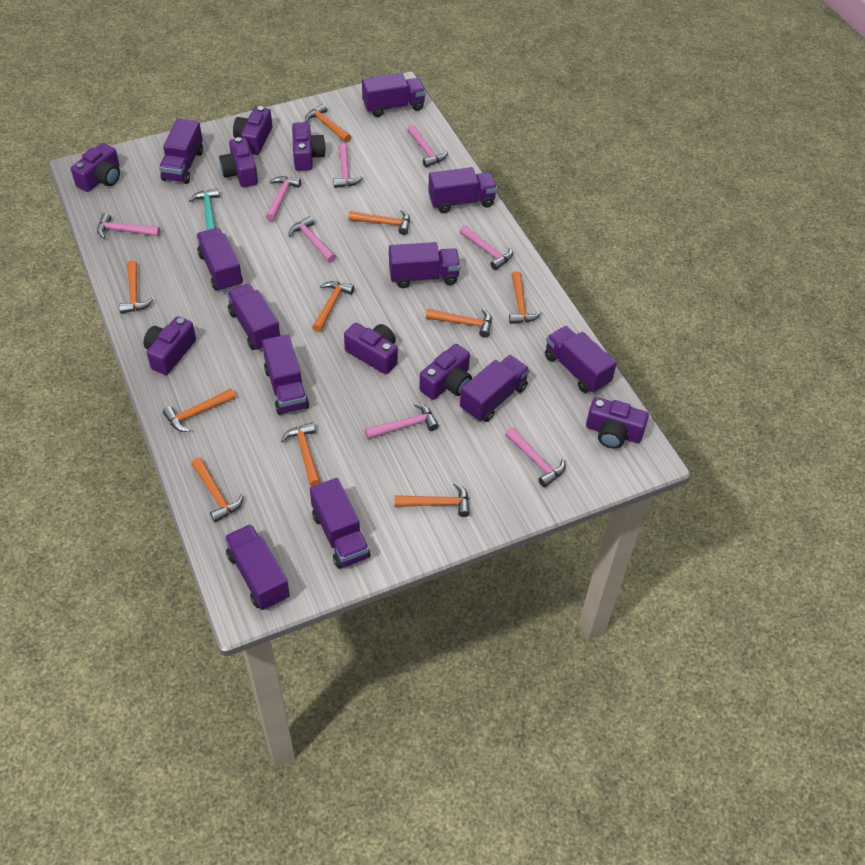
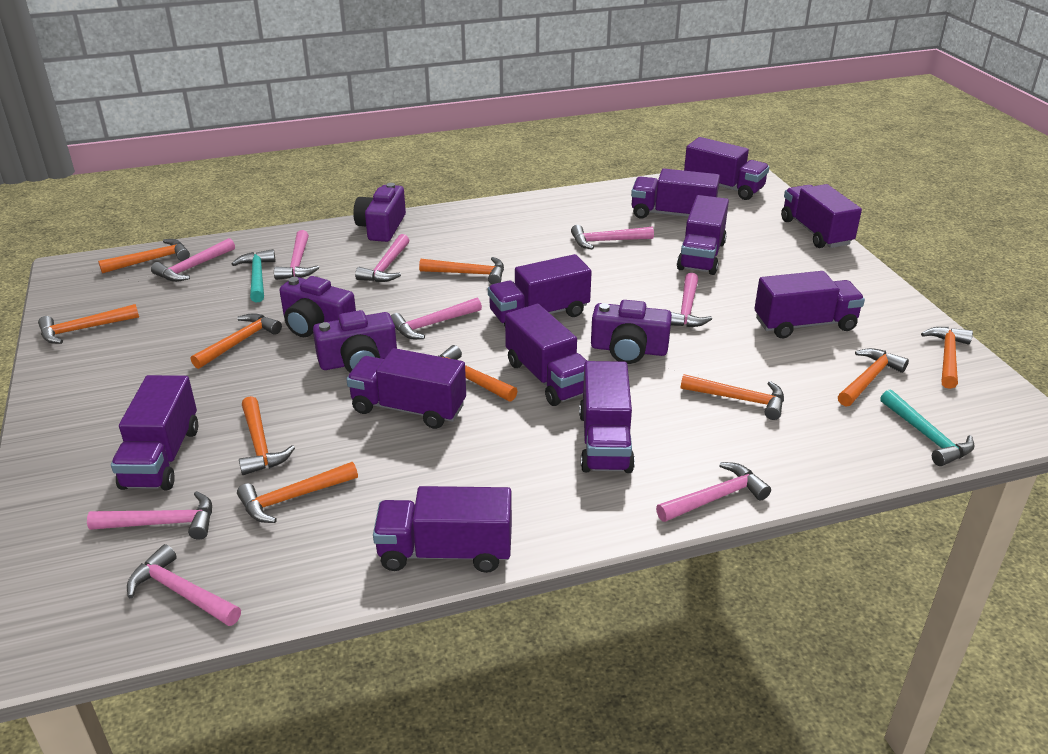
pink hammer: [97,213,160,239] [266,176,301,221] [289,216,336,263] [333,143,363,188] [365,403,439,439] [407,125,448,168] [459,225,513,270] [505,428,566,487] = 8 -> [87,491,212,540] [127,544,241,626] [151,238,235,282] [274,230,319,280] [355,234,409,282] [391,298,482,339] [571,225,654,250] [656,462,771,522] [671,273,712,327] = 9
purple camera: [71,143,120,192] [143,316,196,375] [219,137,258,187] [233,106,272,155] [292,122,326,171] [344,323,398,374] [419,344,472,400] [586,397,649,449] = 8 -> [279,276,356,337] [313,310,397,372] [353,183,406,242] [591,300,672,364] = 4
turquoise hammer: [189,188,220,230] = 1 -> [232,249,276,302] [880,389,974,466] = 2

